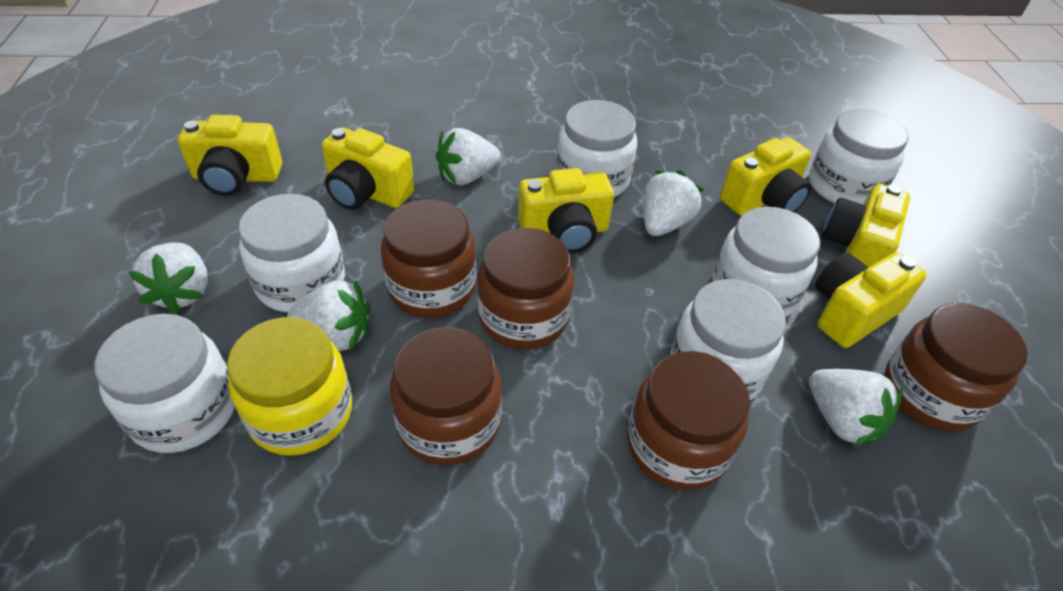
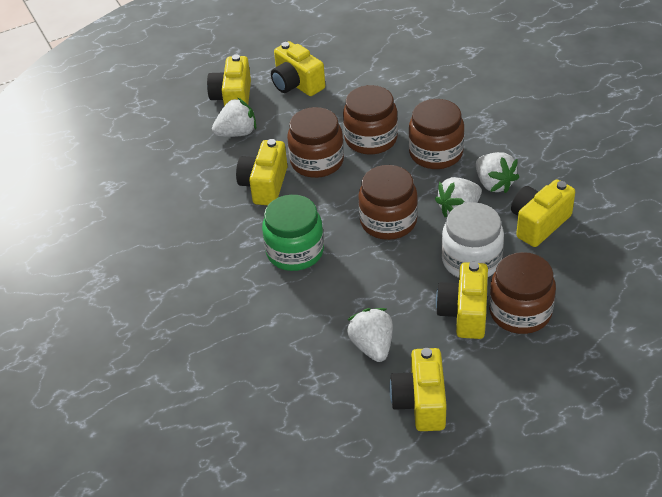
green jar: none = 0 -> [262,195,324,271] = 1
white jar: [94,314,235,453] [238,194,345,312] [556,100,637,197] [670,279,786,400] [712,207,820,318] [809,109,909,205] = 6 -> [441,202,504,278] = 1
white strawberry: [128,242,208,313] [287,280,370,352] [436,128,500,185] [643,171,704,236] [809,369,903,446] = 5 -> [212,97,256,137] [347,308,393,362] [435,177,482,217] [476,152,519,193] = 4
yellow jar: [227,317,352,456] = 1 -> none = 0

